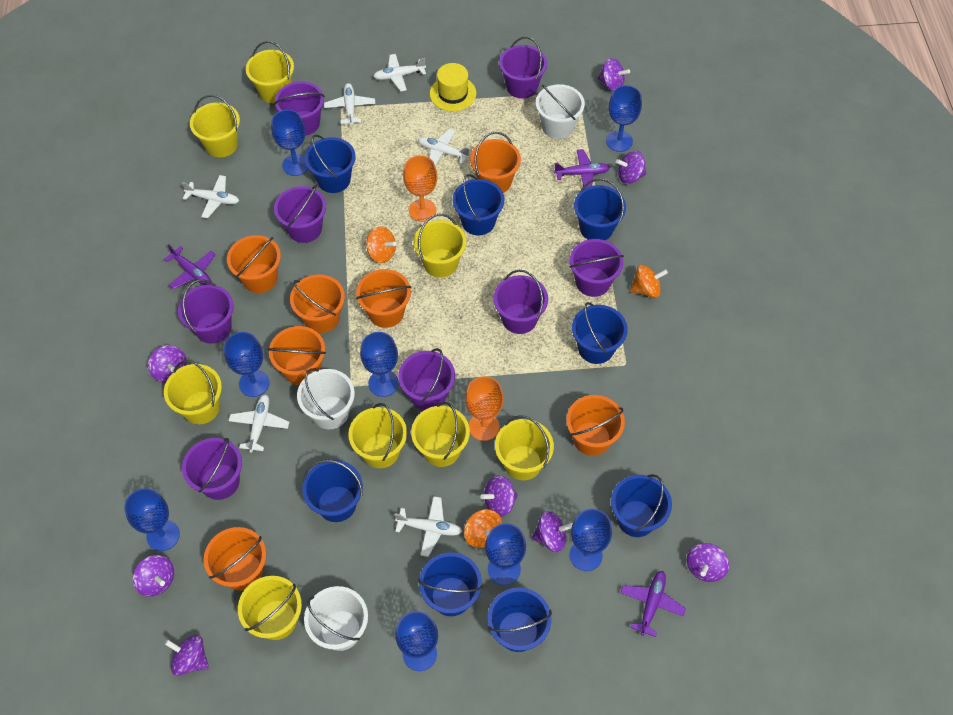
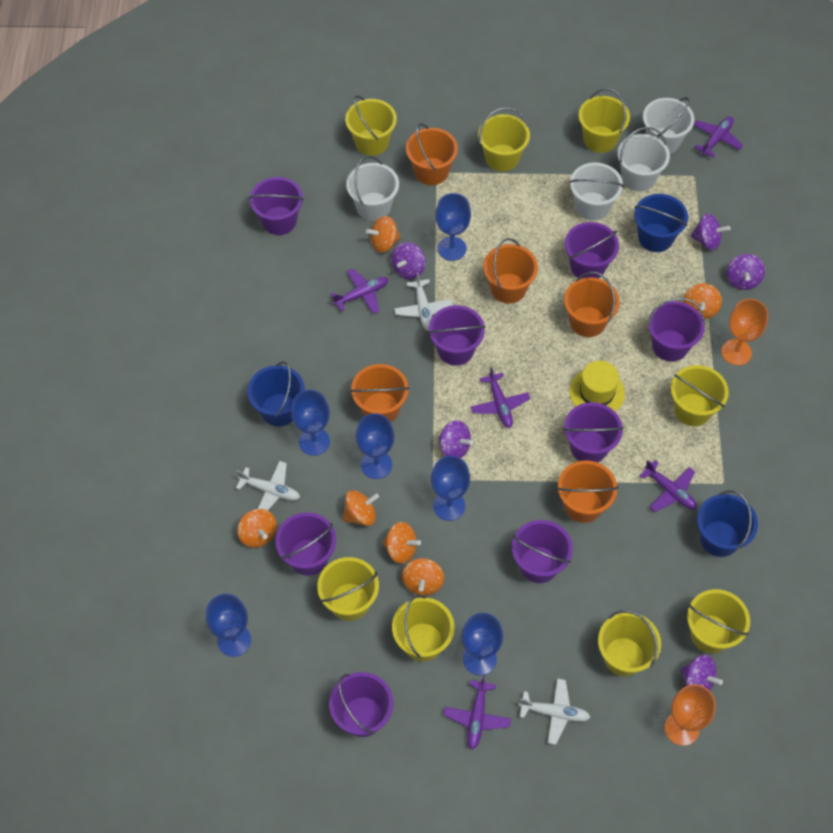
blue bucket: [302,460,363,522] [305,135,356,193] [418,552,483,616] [453,174,504,235] [488,588,552,652] [572,302,628,364] [574,178,626,240] [611,474,672,537] = 8 -> [247,361,305,426] [634,194,688,252] [697,490,758,557] = 3
blue goblet: [124,488,180,551] [224,332,270,397] [271,110,308,176] [360,332,399,397] [395,611,438,671] [485,523,526,585] [570,509,612,571] [606,85,642,152] = 8 -> [206,594,251,657] [291,390,330,456] [356,413,394,479] [431,456,470,521] [435,193,471,261] [462,613,503,675] = 6
orange bucket: [204,527,266,591] [227,235,281,293] [267,326,326,386] [290,274,345,333] [356,269,411,328] [470,132,521,193] [566,395,625,456] = 7 -> [350,364,410,422] [406,123,458,185] [483,238,538,304] [557,460,618,523] [564,272,620,337] = 5
orange spinning top: [366,227,396,263] [464,509,502,548] [630,265,668,298] = 3 -> [237,509,277,548] [342,490,379,526] [366,216,401,253] [383,522,421,564] [402,558,444,596] [683,283,722,319] = 6
purple plane: [164,244,216,289] [554,149,610,189] [620,571,686,637] = 3 -> [330,269,388,314] [443,675,511,750] [471,367,531,428] [640,460,697,512] [694,117,744,158] = 5
purple spinning top: [133,555,174,597] [148,345,187,383] [165,635,209,675] [480,476,518,517] [532,511,573,552] [598,58,630,91] [616,151,647,184] [687,543,729,582] = 8 -> [391,242,425,279] [439,420,473,458] [680,655,723,691] [690,214,730,250] [727,254,765,290] = 5
white bucket: [297,368,355,429] [304,586,368,651] [536,84,585,139] = 3 -> [346,156,399,221] [569,163,624,221] [617,127,670,191] [643,97,695,154] = 4
white plane: [182,175,239,218] [229,394,289,453] [324,83,375,126] [373,54,426,91] [395,496,462,557] [418,129,471,166] = 6 -> [236,461,300,511] [394,272,453,331] [519,678,590,745] = 3

